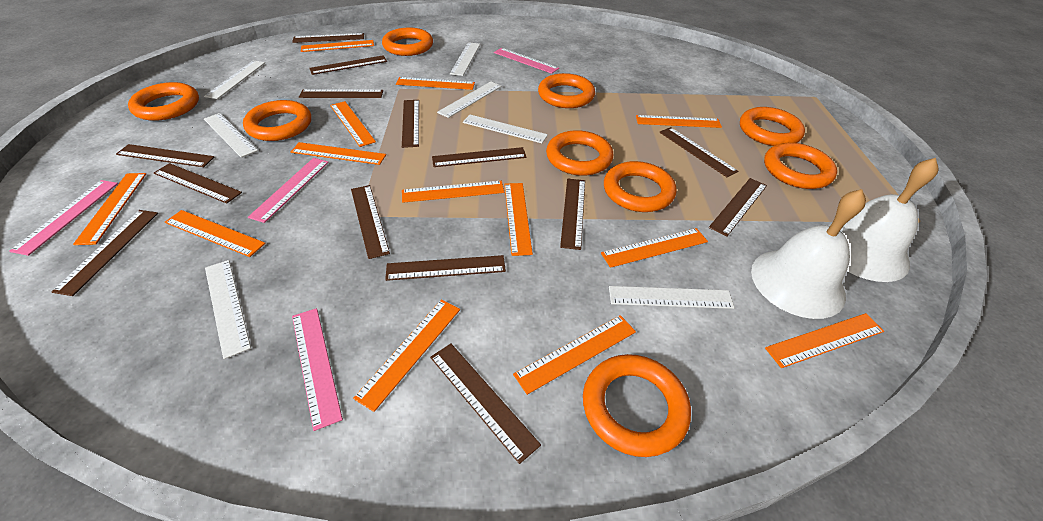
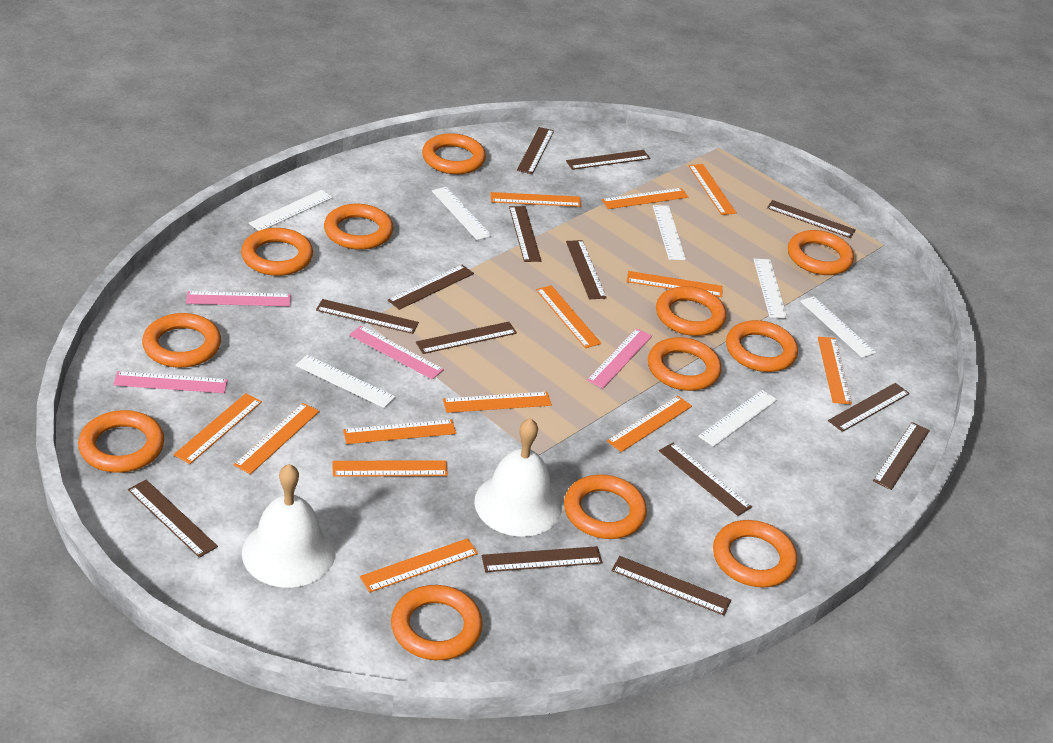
orange ring: [128,82,199,121] [243,100,311,141] [382,28,433,56] [538,73,595,108] [546,130,613,176] [583,354,691,457] [604,161,676,212] [740,107,805,146] [764,143,837,189] = 9 -> [78,410,164,473] [142,313,221,368] [241,228,313,276] [324,204,393,250] [391,585,483,660] [422,133,486,174] [564,474,647,539] [648,337,722,391] [656,286,726,336] [713,520,797,587] [726,320,798,372] [788,230,854,275] = 12

